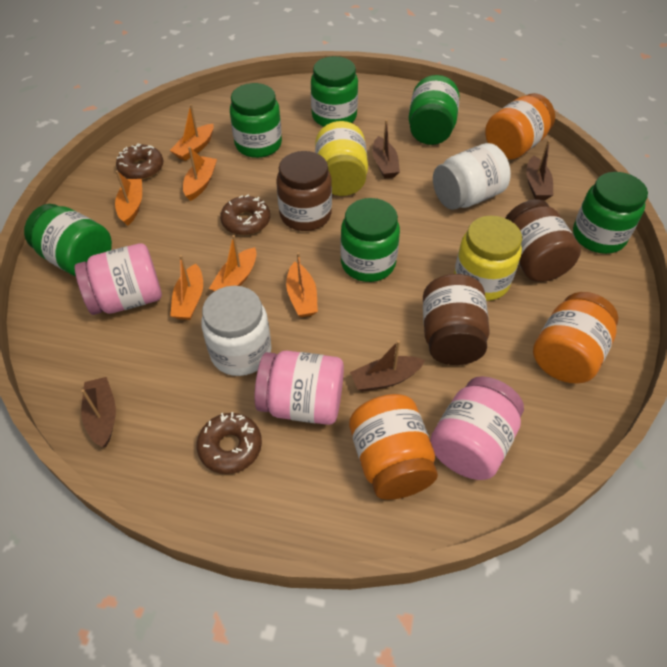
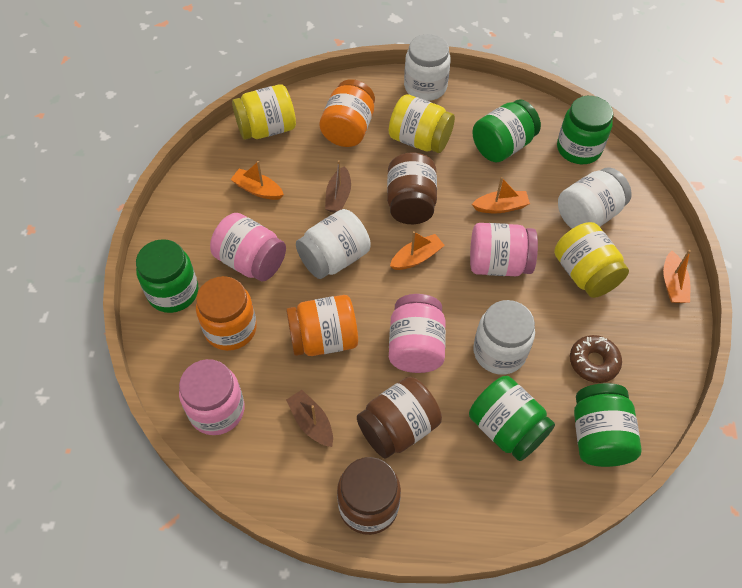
brown boat: [81,377,116,447] [350,340,425,392] [372,120,400,179] [526,140,553,200] = 4 -> [286,390,333,447] [325,160,351,213] = 2
brown donut: [116,143,163,180] [197,412,262,474] [220,195,270,235] = 3 -> [570,335,622,383] = 1
green jar: [24,204,112,276] [230,83,282,158] [311,56,358,127] [340,198,400,282] [409,75,460,145] [573,172,648,254] = 6 -> [136,239,198,313] [469,376,555,461] [473,99,541,162] [557,96,613,164] [574,383,642,467] = 5
orange boat: [115,170,142,226] [170,104,214,161] [170,255,203,320] [183,147,217,201] [209,235,257,291] [286,252,318,317] = 6 -> [230,161,284,200] [390,231,445,270] [472,177,530,213] [663,250,691,303] = 4
pink jar: [75,243,162,315] [254,351,344,425] [430,376,524,480] = 3 -> [179,359,245,435] [210,213,286,281] [389,294,446,373] [470,223,538,276] = 4
white jar: [201,286,271,376] [433,143,511,210] = 2 -> [296,209,371,279] [404,34,451,101] [473,300,535,375] [558,167,632,229] = 4
yellow jar: [315,121,368,196] [454,216,522,301] = 2 -> [232,84,296,140] [389,94,455,153] [554,222,629,298] = 3

